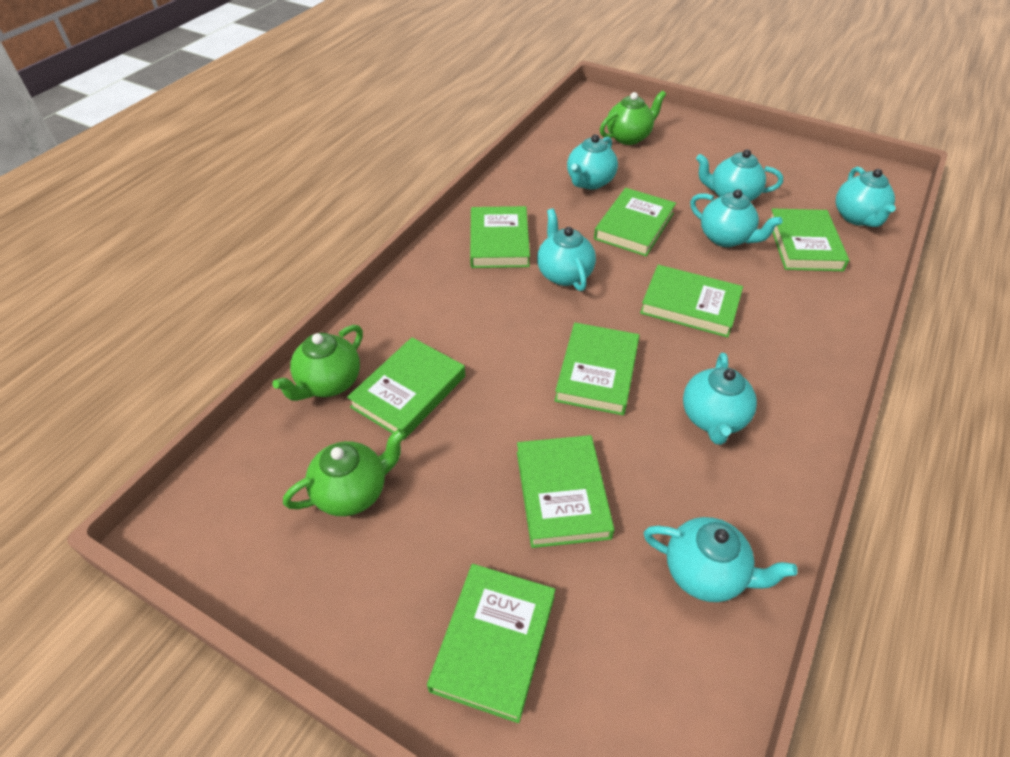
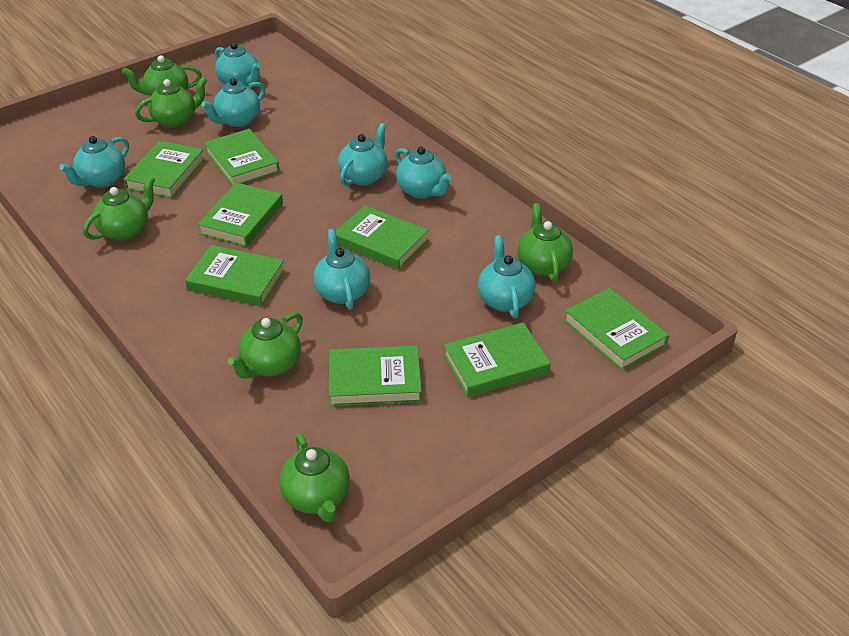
green teapot: [273,325,363,401] [283,429,405,516] [600,91,666,145] = 3 -> [83,176,155,241] [122,55,202,97] [135,77,207,128] [228,312,303,379] [279,433,350,522] [517,203,573,282] = 6

